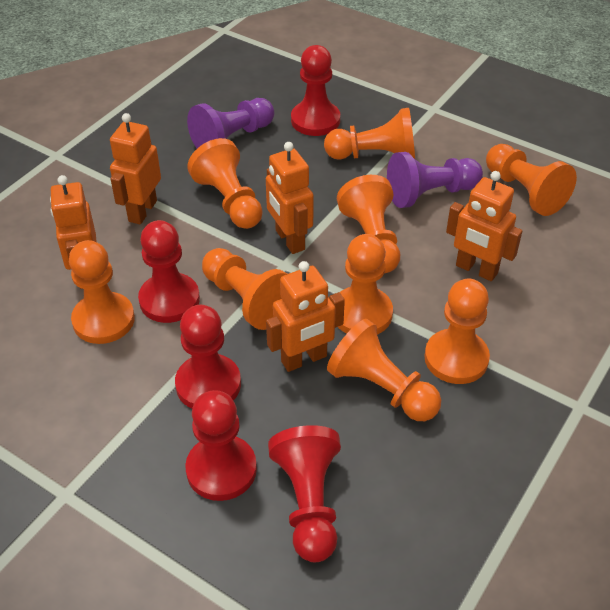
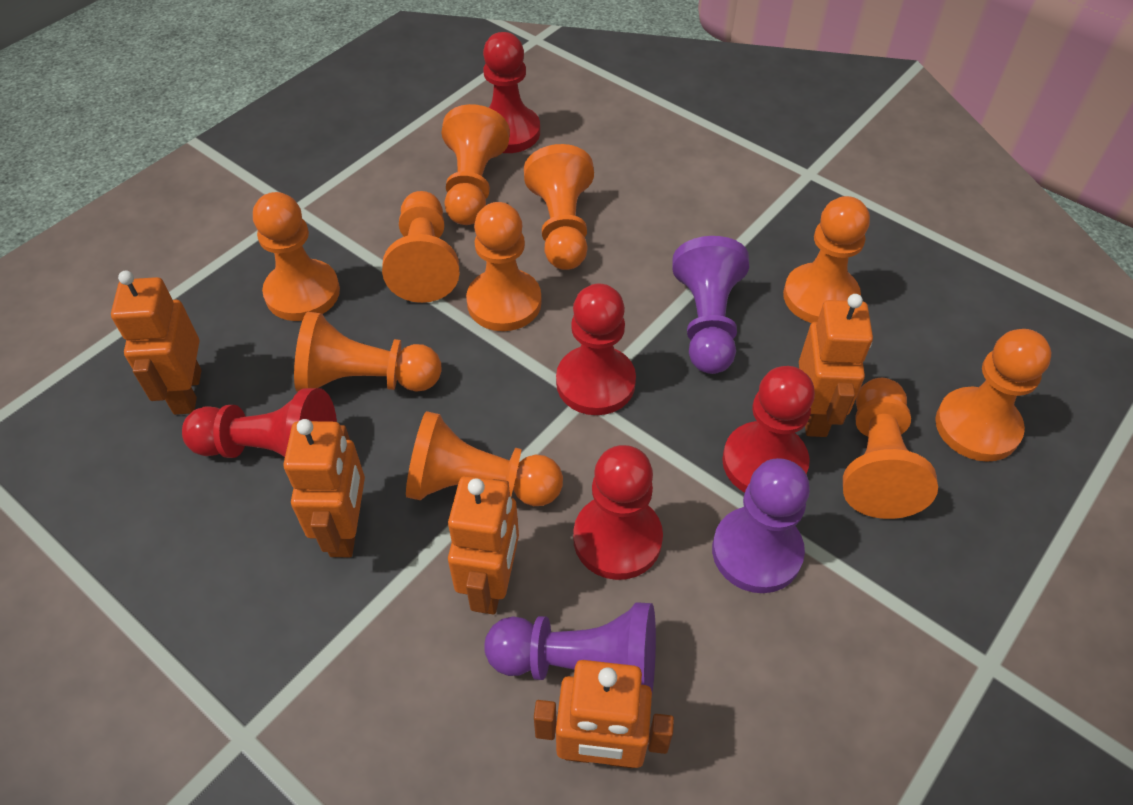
orange pawn: [69,240,135,344] [187,138,263,229] [202,248,287,330] [324,108,415,160] [327,319,441,421] [337,175,400,273] [338,234,393,335] [424,279,490,384] [486,144,577,216] = 9 -> [253,192,340,321] [294,312,442,392] [382,191,460,303] [406,411,563,506] [441,104,510,225] [466,202,542,331] [524,144,594,270] [783,196,870,323] [843,378,938,519] [935,329,1051,462] = 10
purple pawn: [187,98,274,148] [387,152,483,208] = 2 -> [484,602,656,692] [672,236,749,374] [712,458,810,593] = 3

